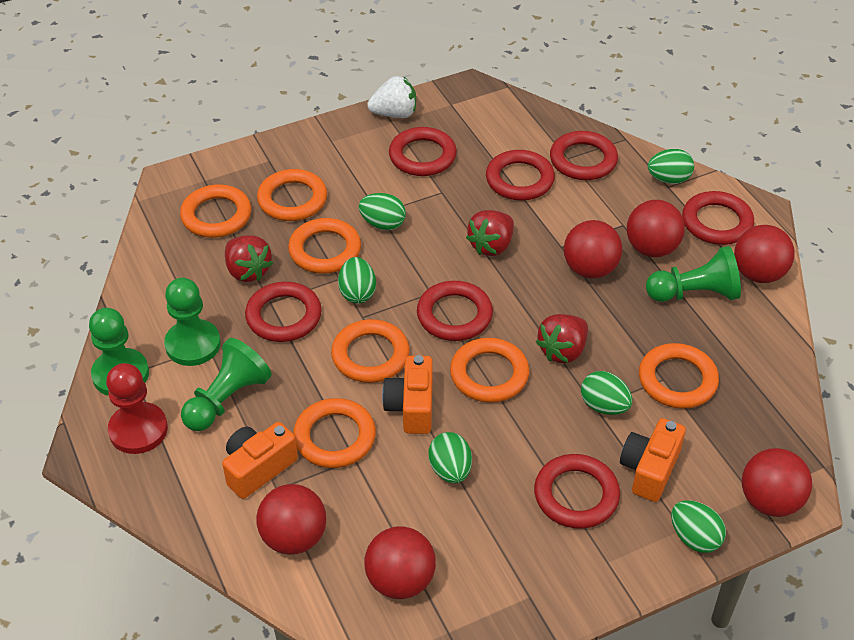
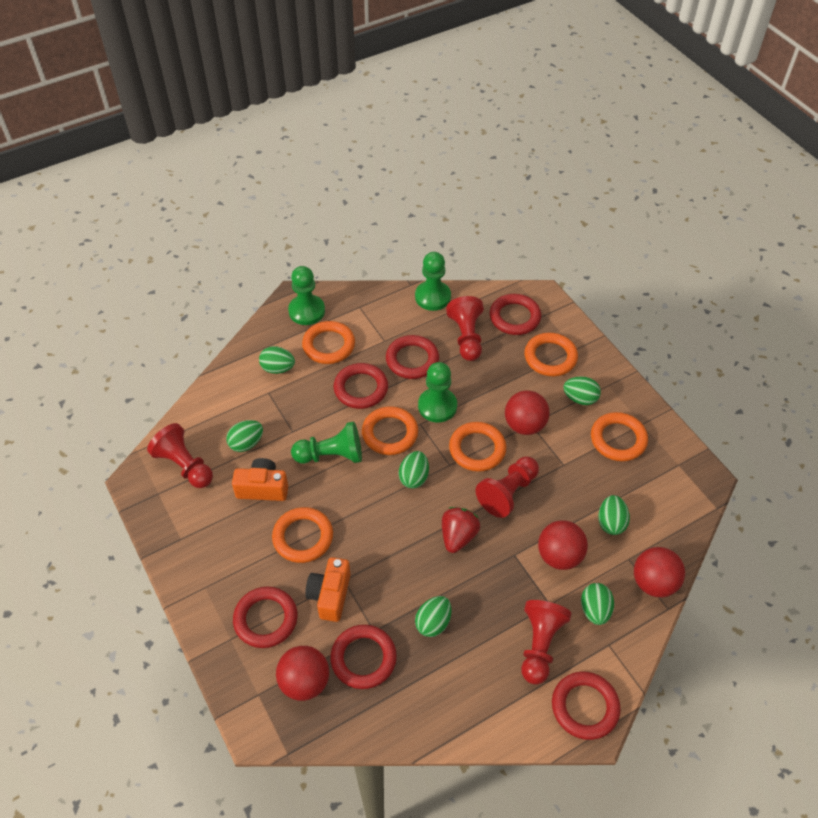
green egg: [338,257,376,304] [359,193,406,230] [429,432,472,483] [581,371,632,415] [648,149,694,184] [671,500,726,553] = 6 -> [226,420,263,452] [259,346,295,374] [399,451,429,488] [415,596,452,637] [563,376,601,405] [581,583,614,625] [598,495,630,535] = 7
orange camera: [222,422,298,499] [382,355,433,434] [620,418,686,502] = 3 -> [232,458,288,501] [305,557,350,622] = 2
orange ring: [180,184,251,238] [257,169,327,221] [288,218,361,274] [293,398,376,468] [331,319,410,383] [450,338,529,403] [639,343,719,409] = 7 -> [272,507,333,563] [302,321,355,364] [362,406,418,455] [449,422,506,472] [525,333,578,376] [591,412,648,461] = 6
red ball: [256,484,326,555] [364,526,436,599] [564,220,622,279] [627,200,685,257] [734,225,794,283] [742,448,812,517] = 6 -> [276,646,329,701] [505,390,550,435] [538,520,588,570] [634,547,685,597] = 4
red pawn: [106,363,168,454] = 1 -> [147,423,213,488] [446,296,484,361] [476,456,539,518] [521,600,572,685] = 4
red ring: [245,282,322,342] [389,127,457,176] [417,281,493,341] [486,150,555,201] [534,454,620,529] [550,131,618,180] [682,191,754,245] = 7 -> [233,586,298,648] [330,625,397,689] [333,363,388,409] [386,335,439,379] [490,294,541,335] [552,672,621,740] = 6
red strawberry: [225,236,273,282] [466,210,514,256] [536,314,588,363] = 3 -> [442,507,480,553] = 1
white strawberry: [367,76,416,118] = 1 -> none = 0

